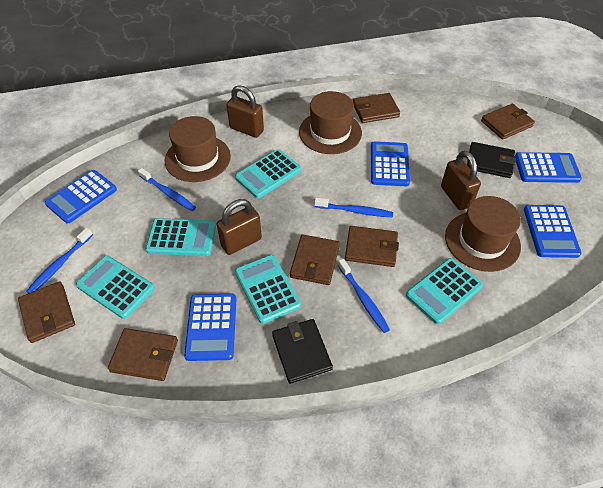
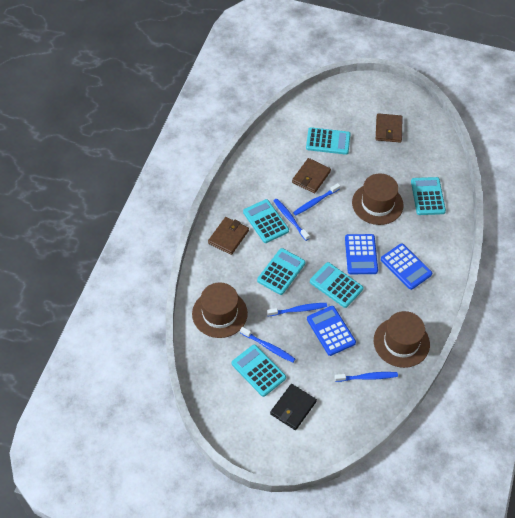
black wallet: [272,319,333,384] [467,142,516,178] = 2 -> [270,384,317,430] = 1
blue calculator: [45,170,117,223] [184,294,236,361] [371,141,410,186] [514,152,582,183] [524,205,581,258] = 5 -> [307,306,356,356] [345,234,378,274] [381,243,432,290] = 3
blue toothbrush: [26,228,93,293] [138,168,196,211] [314,198,393,218] [338,259,390,333] = 4 -> [240,327,295,362] [267,303,327,316] [274,199,310,241] [293,183,340,216] [334,372,398,382] = 5
brown padlock: [217,199,262,255] [227,85,264,138] [441,151,481,210] = 3 -> none = 0
brown wallet: [18,281,75,343] [108,328,178,381] [290,234,340,285] [345,226,399,267] [353,93,400,123] [481,104,535,140] = 6 -> [208,217,249,255] [292,158,331,193] [376,113,403,143] = 3
turquoise calculator: [76,256,155,319] [146,218,216,256] [235,149,301,198] [235,255,301,324] [406,258,483,324] = 5 -> [232,345,286,397] [243,199,289,243] [257,248,305,295] [306,127,351,155] [310,262,363,308] [411,177,446,215] = 6

